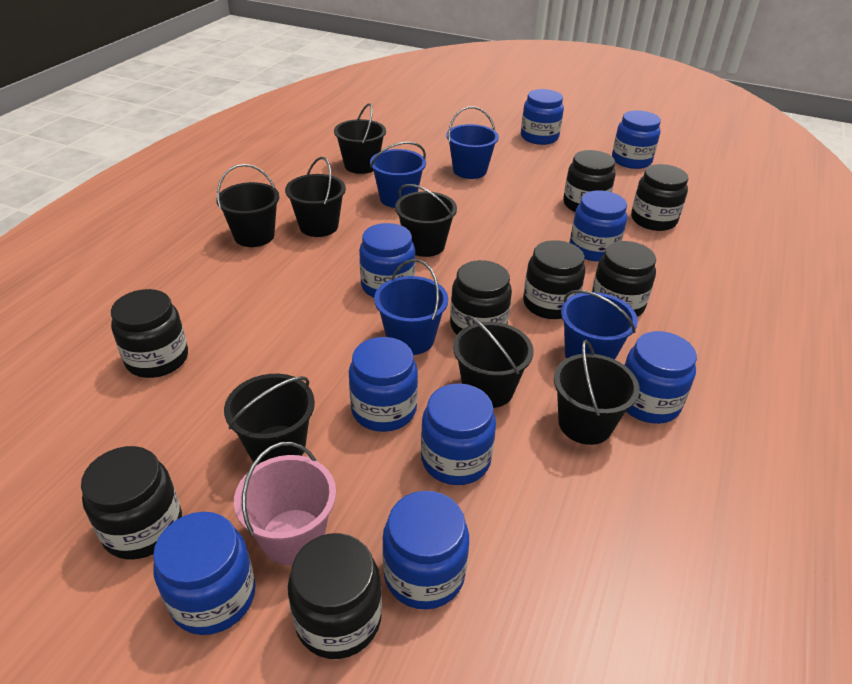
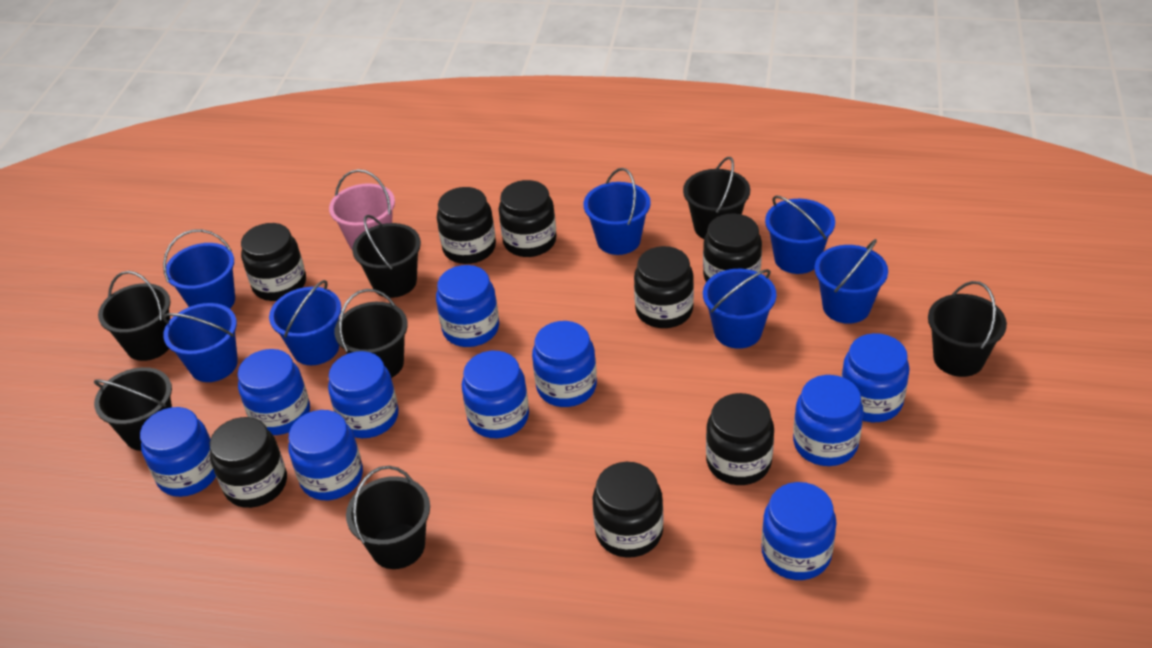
blue bucket: [370,142,426,208] [374,259,448,355] [447,106,499,179] [561,290,638,360] = 4 -> [162,303,238,382] [163,229,235,309] [269,280,341,365] [584,168,651,255] [703,269,776,349] [765,195,835,274] [815,239,888,324] = 7
blue jar: [153,512,256,635] [349,337,418,432] [359,223,415,298] [382,491,469,610] [421,383,496,485] [521,89,564,145] [570,190,627,262] [612,110,661,169] [624,331,697,424] = 9 -> [140,407,216,497] [238,349,310,435] [289,410,363,500] [328,351,399,438] [436,265,499,347] [462,351,529,438] [532,321,597,407] [761,482,836,580] [793,375,863,466] [841,333,910,422] = 10

